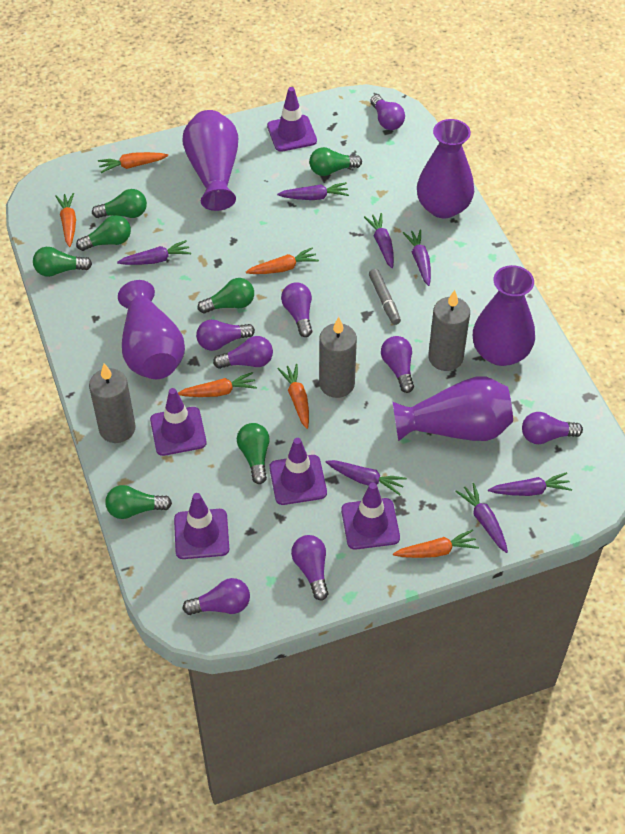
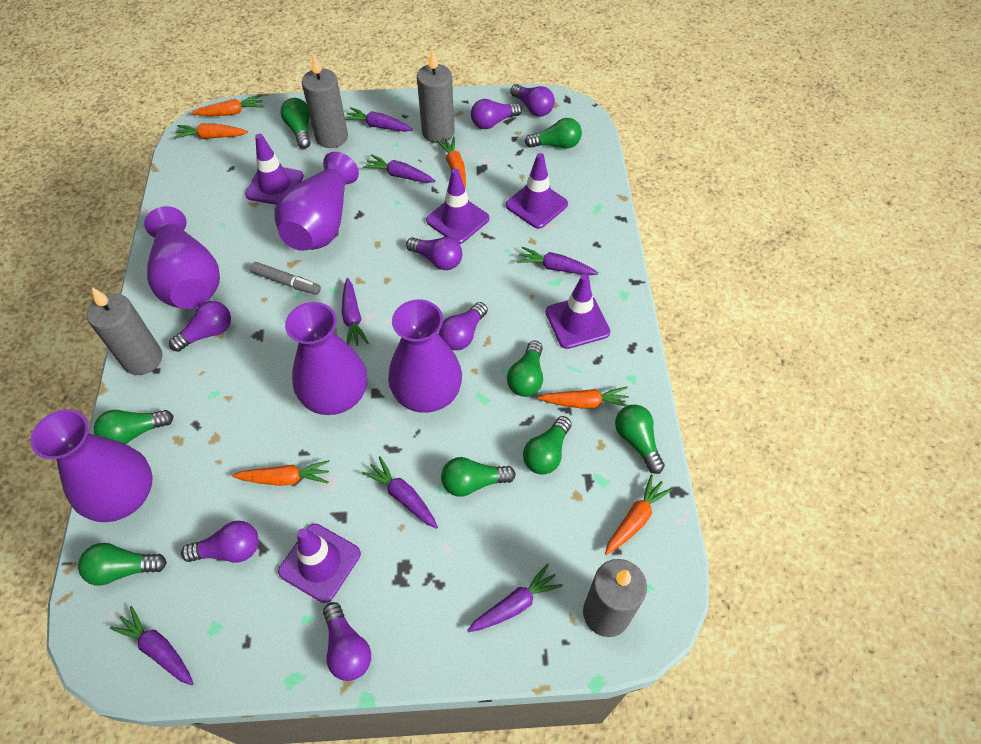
green light bulb: [33,247,92,277] [76,215,131,251] [92,189,147,218] [105,485,172,519] [198,278,254,313] [237,423,270,484] [309,147,362,176] = 7 -> [78,543,167,586] [94,410,174,444] [280,98,310,149] [441,457,516,497] [507,341,543,397] [523,416,572,475] [525,118,582,148] [615,404,665,474] = 8
grey candle: [89,364,136,443] [319,317,357,398] [428,290,470,371] = 3 -> [87,287,162,375] [302,54,348,148] [417,49,455,143] [583,559,647,637] = 4
purple light bulb: [183,578,250,615] [196,319,255,351] [213,336,273,369] [281,282,312,337] [291,535,329,600] [370,95,405,130] [381,336,414,393] [522,412,583,444] = 8 -> [169,301,231,352] [181,521,259,563] [323,602,371,681] [406,237,462,270] [439,302,488,350] [471,99,522,129] [510,84,555,116] = 7

